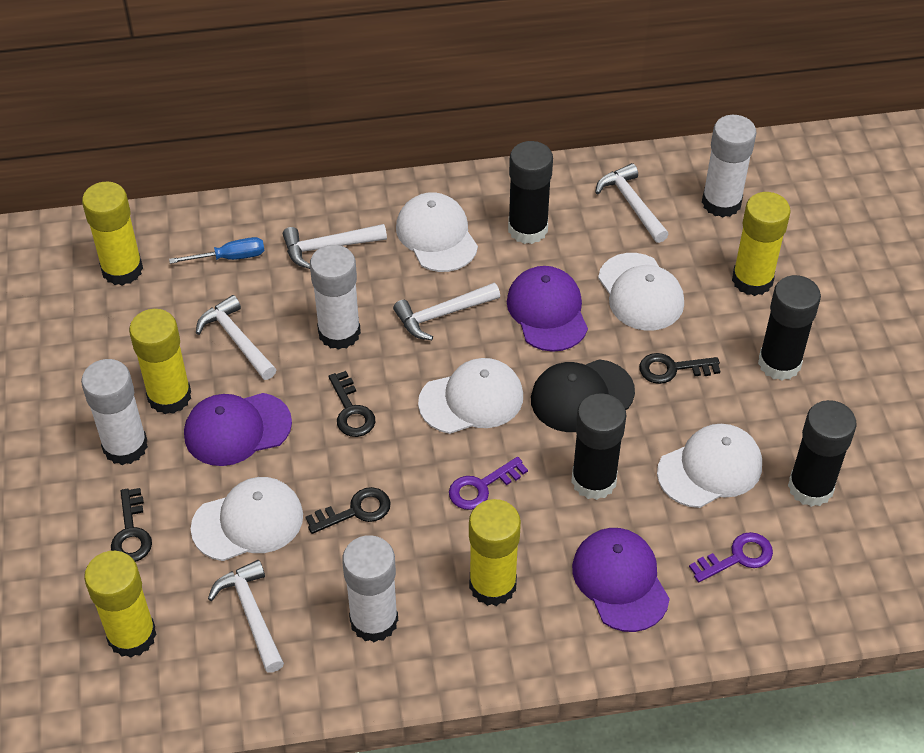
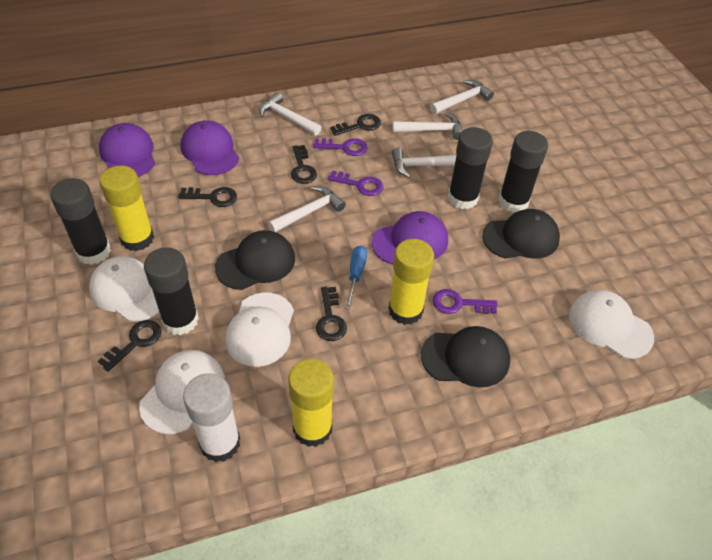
black cap: [531,359,635,432] = 1 -> [215,230,295,290] [421,326,510,387] [482,209,560,259] = 3
black key: [111,488,152,562] [306,487,391,534] [328,371,375,437] [639,353,720,384] = 4 -> [98,320,162,372] [178,187,237,207] [291,145,317,184] [316,287,347,341] [330,114,381,136] = 5
purple key: [449,457,528,510] [689,532,773,582] = 2 -> [313,138,368,156] [328,170,383,196] [432,289,498,314] = 3
white cap: [191,477,303,561] [396,192,478,272] [418,358,523,434] [598,253,684,330] [657,424,762,508] = 5 -> [89,256,160,322] [139,350,225,434] [225,292,294,367] [569,290,654,359] = 4
white glue stick: [81,359,148,465] [310,245,361,350] [342,535,398,642] [702,115,756,218] = 4 -> [183,373,240,462] = 1
yellow glue stick: [82,182,143,286] [84,551,157,658] [129,309,191,414] [469,499,521,606] [732,192,791,296] = 5 -> [100,165,154,251] [288,359,334,447] [389,239,434,325] = 3

